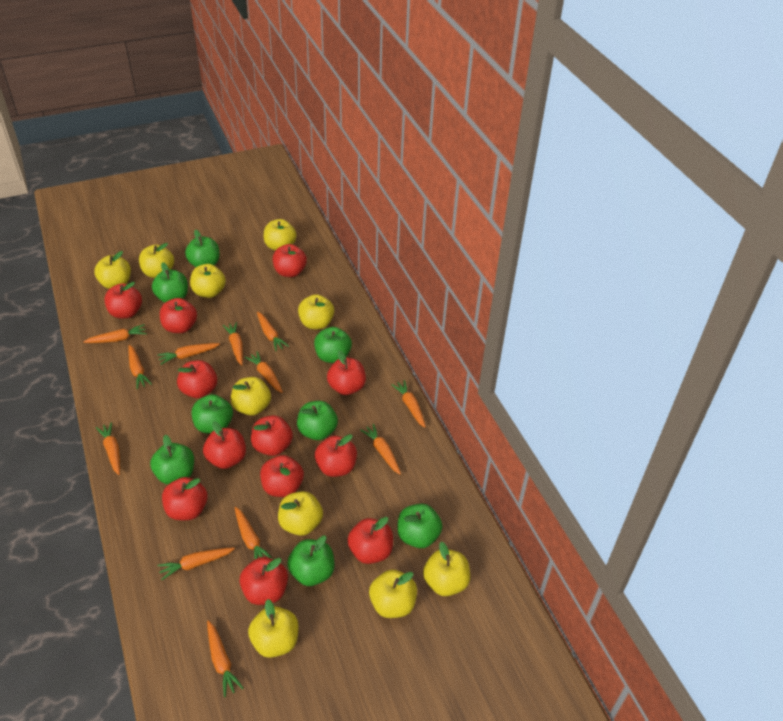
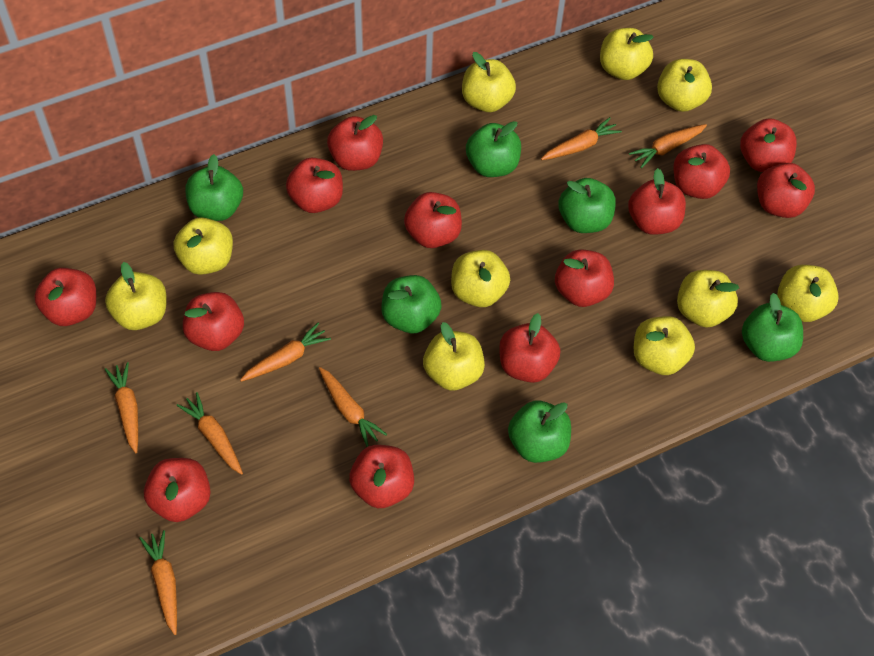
green apple: [150,435,194,484] [152,262,188,303] [185,230,220,267] [192,394,233,434] [287,536,334,586] [297,401,338,440] [314,327,352,363] [397,504,443,548] = 8 -> [186,154,243,221] [381,275,442,333] [466,121,521,177] [508,401,571,463] [558,178,616,233] [742,293,803,362] = 6
orange carrot: [84,324,147,343] [96,422,120,475] [128,345,152,389] [157,343,220,365] [157,548,235,580] [207,620,243,697] [223,322,243,366] [235,507,273,559] [245,351,283,393] [257,312,289,351] [360,424,401,475] [391,380,426,428] = 12 -> [105,362,138,453] [139,530,177,635] [177,392,243,475] [240,323,331,382] [319,367,387,447] [541,117,622,160] [629,124,707,168] = 7
red apple: [104,282,142,318] [160,298,197,333] [162,477,208,520] [177,360,217,398] [203,421,246,469] [239,557,288,605] [251,415,293,456] [260,455,304,497] [273,244,307,277] [315,434,357,477] [327,350,366,395] [347,517,393,564] = 12 -> [34,268,96,326] [144,458,211,522] [183,292,244,351] [286,158,343,213] [327,115,383,171] [349,445,414,508] [404,192,462,248] [499,313,560,383] [555,249,614,307] [628,168,686,235] [673,144,730,199] [740,118,797,172] [757,163,815,218] = 13

